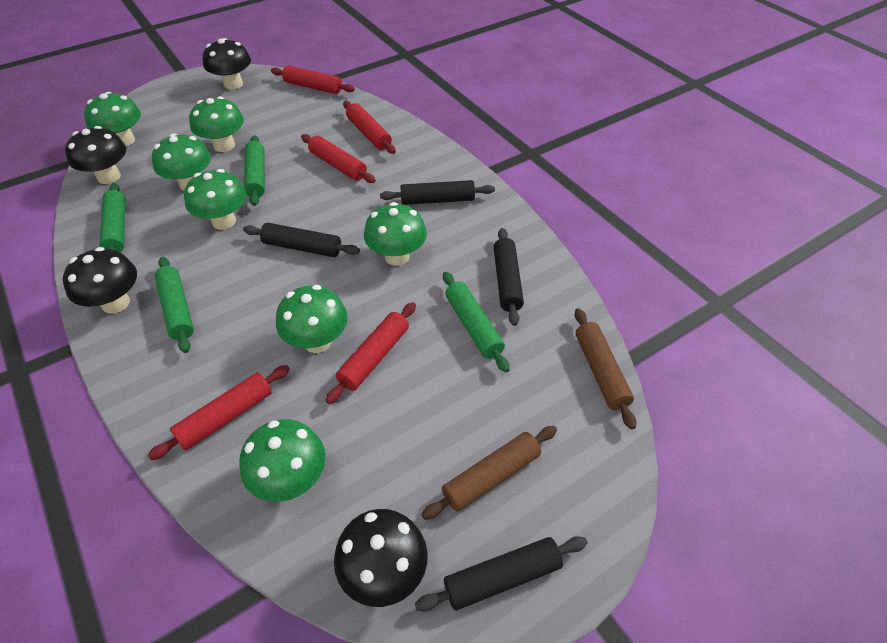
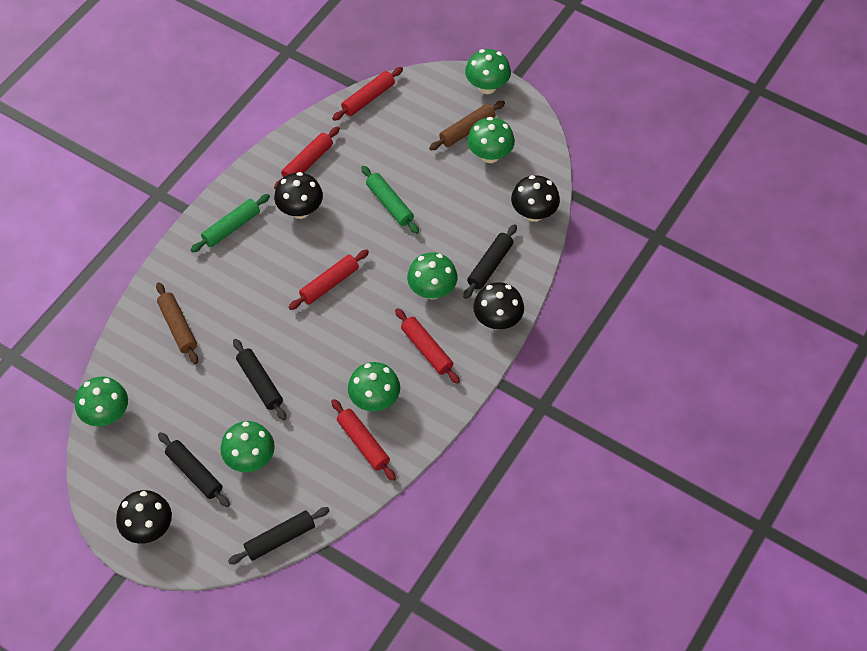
green mushroom: [84,92,141,146] [152,133,211,191] [184,169,246,230] [189,96,244,152] [239,419,326,502] [276,285,348,353] [364,202,427,266] = 7 -> [75,377,128,426] [221,421,275,472] [348,362,400,411] [407,253,457,300] [465,49,511,94] [467,117,515,163] = 6
green rolling pin: [100,183,126,252] [155,257,194,353] [244,135,265,206] [443,272,509,373] = 4 -> [190,194,270,253] [361,166,419,234] = 2

